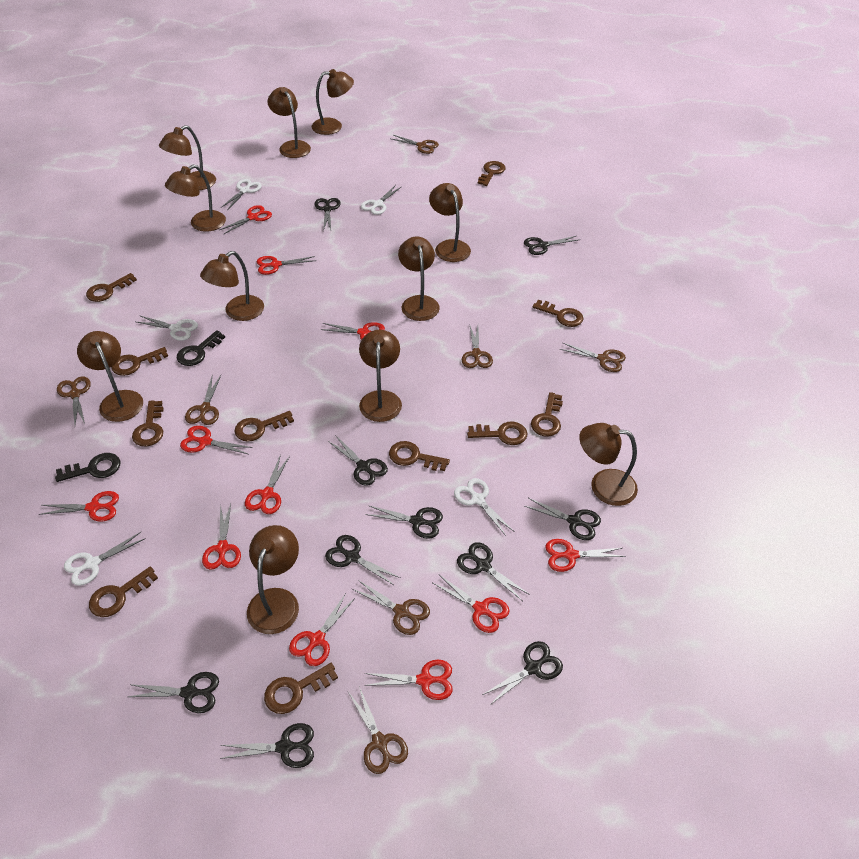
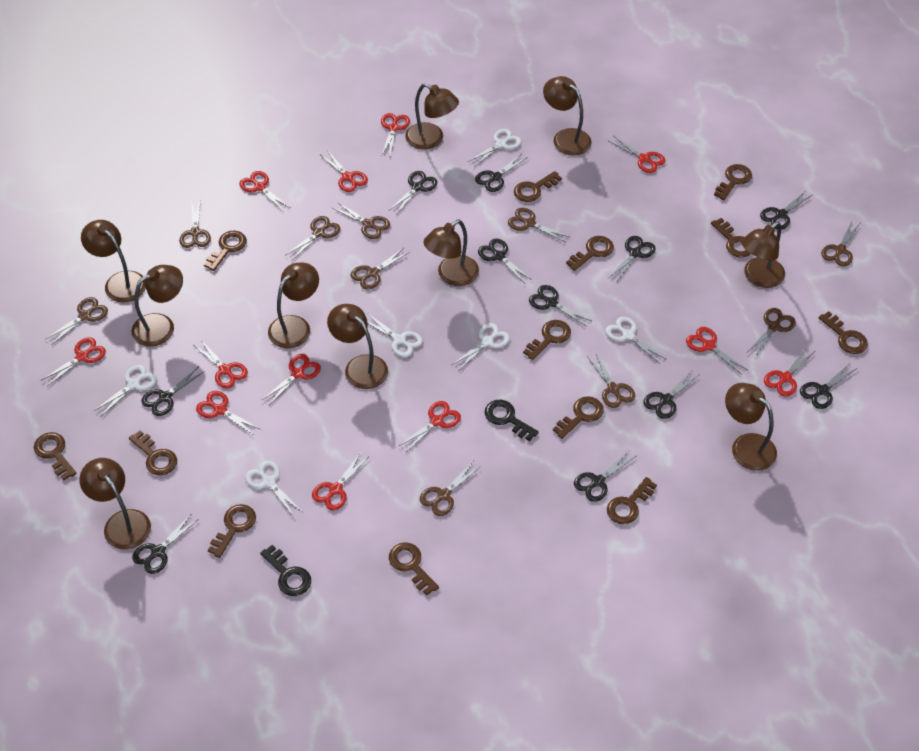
black scissors: [128,672,219,713] [220,723,314,768] [314,198,341,231] [325,535,401,586] [328,435,388,486] [365,505,443,539] [457,542,530,601] [482,641,563,705] [524,236,578,255] [525,498,601,540] = 10 -> [132,515,198,574] [141,366,205,416] [390,171,438,215] [475,153,528,192] [478,239,532,283] [529,285,591,326] [574,451,636,502] [609,236,656,283] [643,369,700,419] [760,192,812,230] [800,363,858,409] = 11
brown key: [86,273,137,302] [89,566,158,617] [111,347,168,376] [132,400,164,446] [234,411,294,441] [264,663,338,714] [389,441,450,471] [467,422,527,445] [478,161,506,186] [531,392,563,437] [533,300,584,327] = 11 -> [34,432,77,480] [129,430,177,475] [204,231,247,271] [208,504,256,558] [389,543,439,595] [514,171,562,202] [523,320,571,360] [553,396,604,439] [566,236,614,271] [607,477,657,524] [711,218,751,258] [714,164,752,200] [819,311,868,354] = 13
brown lamp: [77,331,143,422] [159,125,216,190] [165,165,226,232] [200,251,264,321] [247,525,299,634] [267,87,311,158] [312,69,354,135] [359,330,402,422] [398,237,440,321] [429,183,471,262] [579,423,638,506] = 11 -> [79,458,151,550] [81,220,146,303] [131,265,183,347] [268,263,319,348] [327,304,388,389] [405,83,459,150] [423,220,479,286] [543,76,591,156] [725,383,777,471] [741,222,785,288] = 10
brown scissors: [57,376,91,425] [185,375,221,425] [348,687,408,774] [352,580,430,635] [392,135,439,154] [462,326,493,368] [560,343,626,372] = 7 -> [46,297,108,345] [179,202,211,248] [285,216,340,260] [331,202,390,239] [351,248,410,289] [420,462,481,516] [508,208,569,242] [587,352,635,408] [747,308,796,357] [821,221,860,267] = 10
red scissors: [39,491,119,522] [180,426,253,454] [202,504,241,570] [220,205,272,234] [245,454,290,514] [257,256,316,275] [289,594,355,666] [321,322,385,340] [364,659,453,700] [433,575,510,633] [545,539,626,572] = 11 -> [42,337,106,386] [194,340,248,388] [196,391,260,436] [239,171,291,212] [261,354,321,405] [312,453,369,511] [321,152,368,192] [381,113,410,155] [399,401,461,452] [609,136,666,173] [686,327,747,375] [764,347,815,396] = 12
white scissors: [64,532,146,586] [137,315,198,341] [221,179,262,209] [361,185,401,215] [454,478,515,536] = 5 -> [94,365,157,417] [245,460,302,517] [367,313,423,357] [452,323,510,371] [468,129,521,166] [606,317,666,364] = 6

